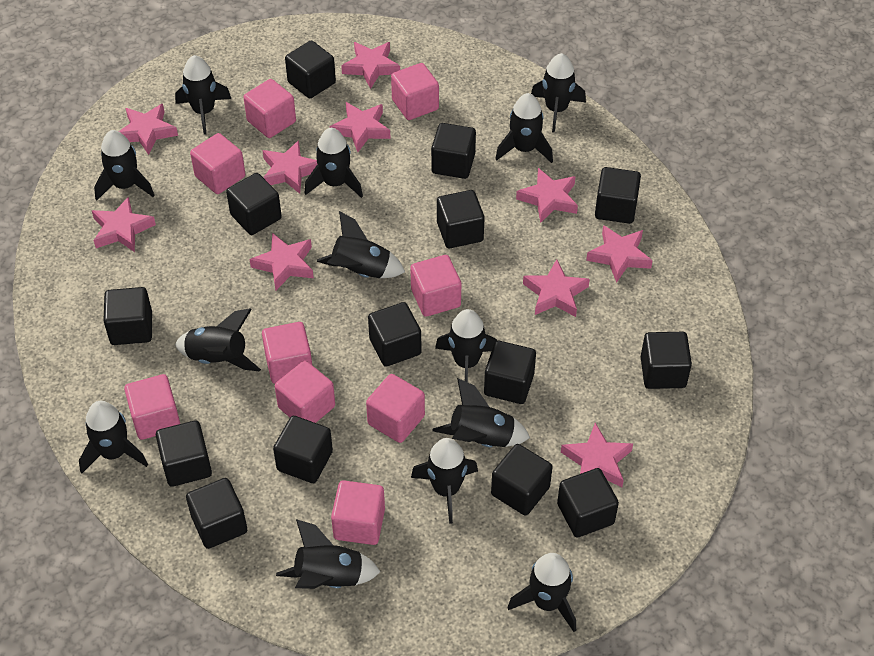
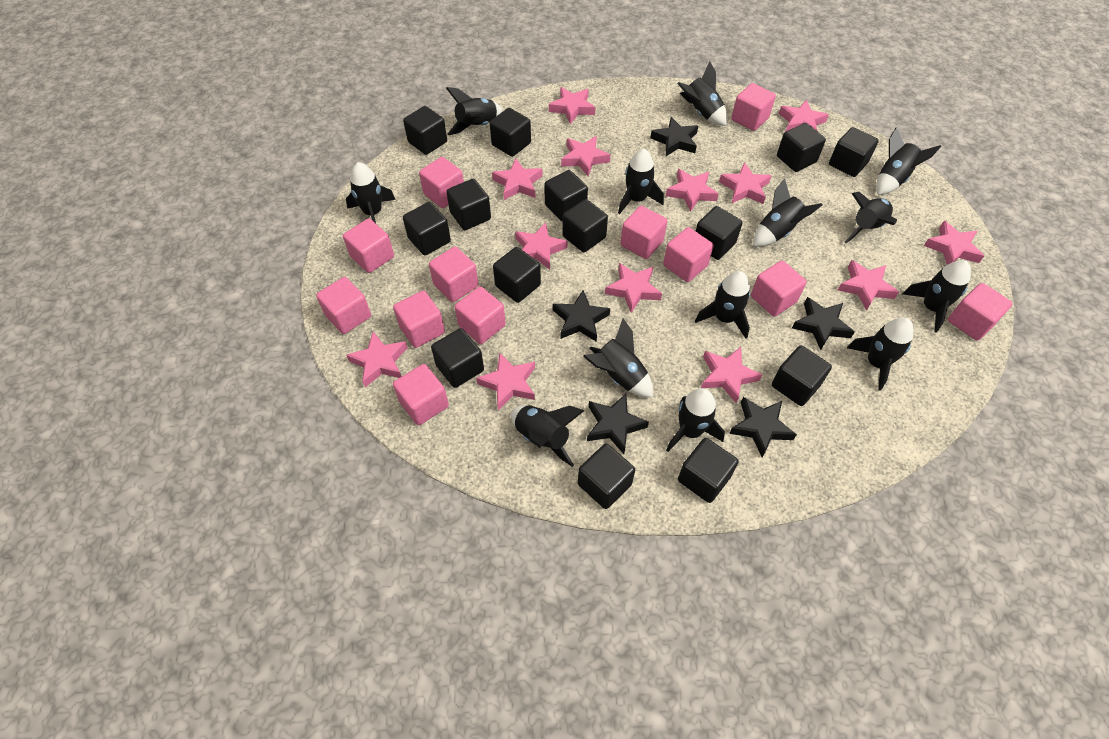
black star: none = 0 -> [553,290,610,342] [587,394,649,454] [651,117,698,156] [729,397,797,457] [792,297,855,350] = 5
pink cube: [124,374,180,440] [190,133,245,194] [243,79,296,138] [262,322,312,384] [275,361,335,423] [331,480,385,545] [366,374,425,443] [391,63,439,120] [410,255,461,317] = 9 -> [316,277,371,334] [343,218,394,273] [393,290,445,348] [393,364,449,425] [419,157,464,208] [429,247,478,302] [455,286,506,344] [621,206,667,259] [663,227,714,282] [731,83,776,131] [751,261,807,317] [948,283,1013,341] = 12
pink star: [92,196,156,252] [119,104,178,155] [250,233,314,291] [262,140,317,194] [330,102,391,152] [341,42,400,89] [516,168,578,223] [523,259,590,317] [561,423,633,487] [586,225,653,283] = 10 -> [346,332,408,387] [476,353,535,410] [492,159,542,200] [515,222,567,270] [549,87,595,124] [561,136,611,176] [605,263,662,313] [666,169,719,212] [701,347,762,403] [719,162,772,204] [779,100,829,132] [838,260,899,311] [924,221,984,265] = 13

